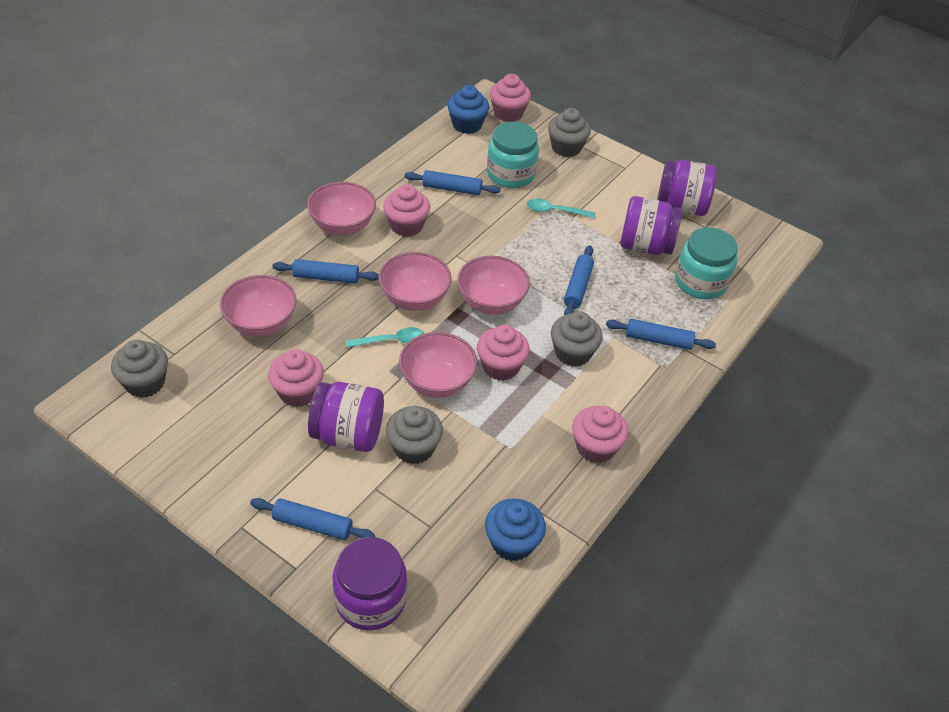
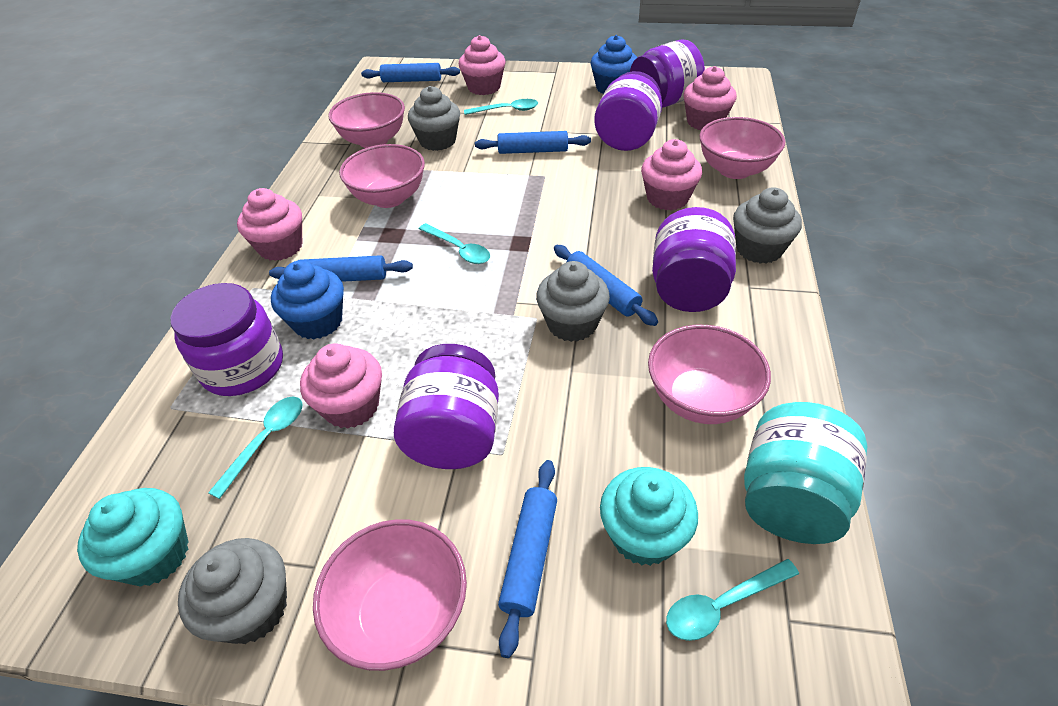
purple jar: [308,382,384,452] [333,537,407,631] [620,196,682,255] [657,160,717,216] = 4 -> [170,283,283,396] [394,344,499,469] [594,71,662,151] [630,39,705,108] [652,207,736,312] = 5
turquoise cupcake: none = 0 -> [77,488,188,587] [600,467,698,566] = 2
turquoise jar: [487,122,539,188] [675,227,738,299] = 2 -> [744,402,867,544] = 1
turquoise spoon: [346,327,425,348] [527,199,595,218] = 2 -> [208,397,303,499] [419,223,490,264] [464,99,538,115] [666,559,799,641] = 4

